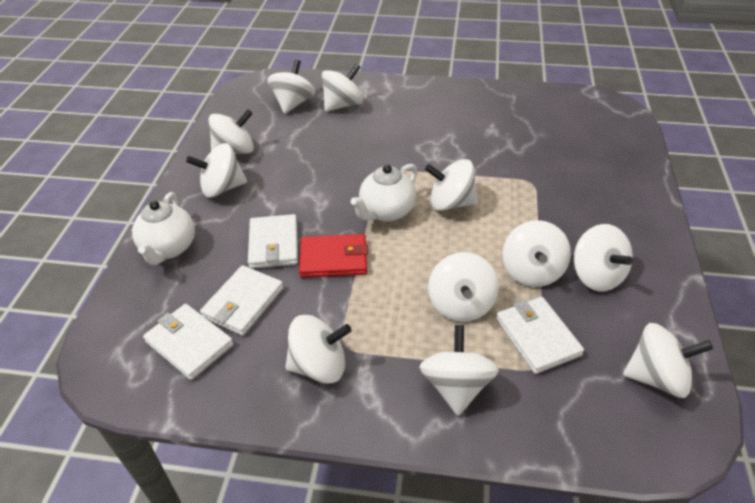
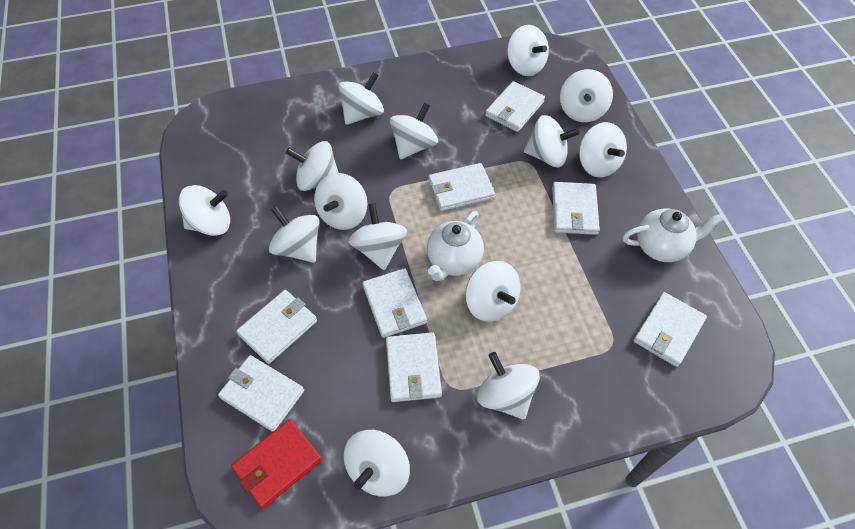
white spinning top: [186,143,247,198] [208,109,254,154] [267,60,316,114] [285,315,352,384] [322,64,363,112] [419,325,499,416] [425,159,478,211] [428,252,499,322] [503,220,571,287] [574,224,633,291] [623,323,713,398] = 11 -> [179,185,230,236] [269,206,319,263] [286,141,339,191] [314,173,367,230] [338,72,384,125] [344,430,410,497] [348,203,407,270] [390,102,438,159] [465,261,521,322] [477,352,540,420] [507,25,549,76] [524,115,580,167] [560,69,613,122] [579,122,627,178] = 14
white wallet: [143,304,234,380] [200,265,284,336] [248,214,298,269] [496,297,584,374] = 4 -> [218,355,304,432] [236,290,317,364] [362,268,427,338] [386,332,442,402] [428,163,495,211] [485,81,545,132] [552,182,600,235] [633,292,707,367] = 8

